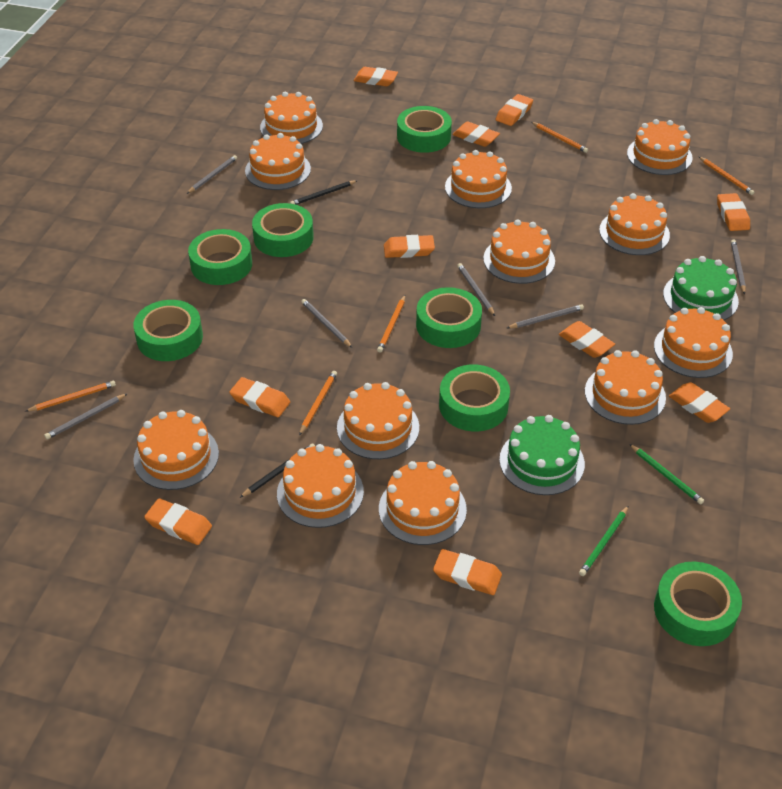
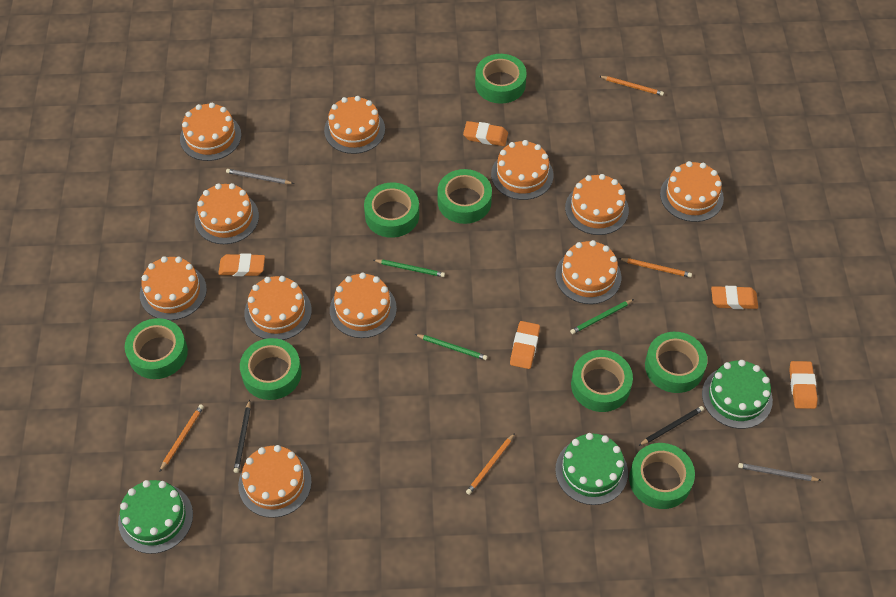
green cake: [499,415,585,495] [663,256,739,320] = 2 -> [118,480,193,554] [555,433,628,505] [702,360,773,429] = 3
green pencil: [579,506,628,576] [629,444,704,504] = 2 -> [374,259,445,277] [415,334,488,360] [570,299,634,334] = 3
green tape: [134,300,203,361] [188,229,252,285] [252,203,314,257] [397,106,452,153] [416,287,482,348] [439,364,510,431] [654,561,742,646] = 7 -> [125,318,188,379] [240,338,302,400] [364,182,419,238] [437,169,492,224] [475,54,527,104] [571,350,633,412] [629,443,695,509] [645,332,707,393] = 8
grey pencil: [44,393,128,439] [187,155,237,194] [301,299,352,348] [457,263,495,316] [507,304,584,329] [731,240,746,294] = 6 -> [226,169,294,184] [738,463,822,481] = 2
orange cake: [133,410,219,490] [245,133,311,190] [260,92,323,144] [277,444,364,528] [337,382,419,459] [379,461,467,545] [445,150,512,208] [483,220,555,284] [585,350,666,425] [599,193,670,255] [627,119,693,175] [654,307,733,378] = 12 -> [140,256,207,320] [180,103,241,161] [195,183,259,244] [238,445,312,518] [244,276,312,340] [324,96,385,154] [330,273,397,338] [491,140,554,200] [556,240,621,304] [565,174,629,235] [660,161,724,222] = 11
orange eraser: [144,498,212,545] [229,377,290,417] [354,67,398,86] [384,235,435,258] [433,549,502,595] [452,122,500,147] [496,94,533,126] [559,321,615,358] [669,382,730,423] [717,193,750,231] = 10 -> [218,253,265,276] [463,121,508,146] [510,321,540,369] [711,286,758,309] [789,361,818,409] = 5
orange pencil: [25,381,116,412] [299,371,337,436] [377,295,405,353] [531,122,588,153] [698,156,754,195] = 5 -> [160,404,204,471] [466,433,515,495] [599,76,664,96] [618,258,692,278] = 4

